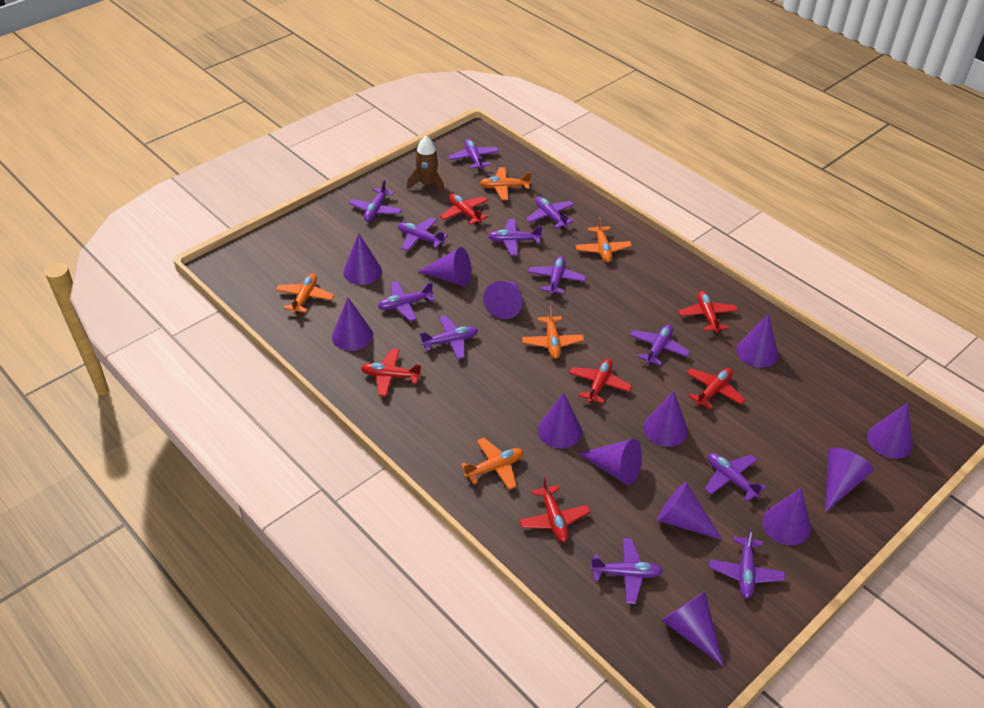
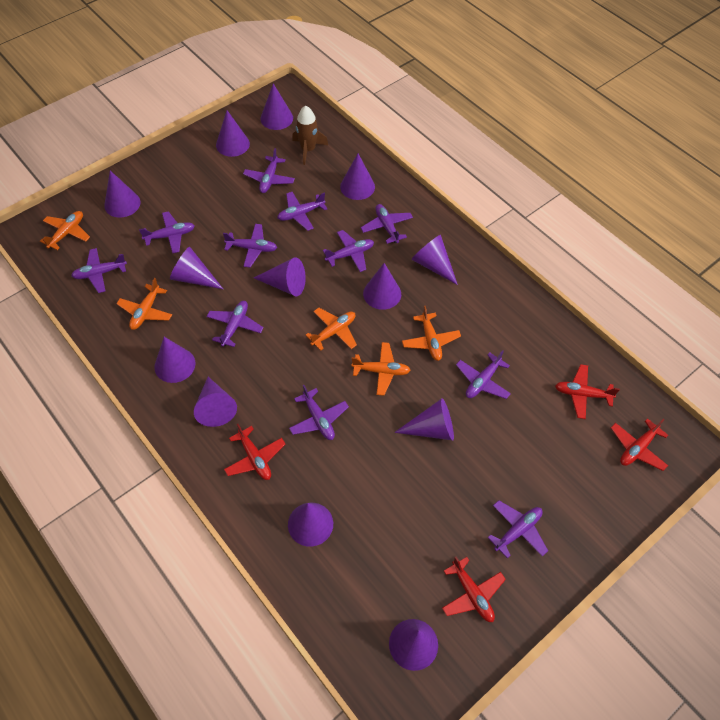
purple plane: [349,179,402,221] [378,281,435,321] [398,217,448,251] [420,316,478,359] [448,139,499,171] [488,219,543,256] [526,197,574,229] [528,256,586,295] [590,538,663,604] [630,324,690,366] [704,453,766,502] [709,528,785,599] = 12 -> [71,248,127,293] [139,211,195,254] [206,301,264,347] [223,224,277,267] [243,148,295,193] [277,192,327,231] [289,385,349,440] [323,230,374,272] [361,204,413,244] [456,350,511,399] [488,500,548,558] = 11
red plane: [361,349,422,396] [440,194,488,225] [519,477,590,542] [569,358,632,404] [678,291,738,333] [687,368,745,409] = 6 -> [224,424,285,480] [442,557,506,622] [555,364,620,419] [611,418,668,471] = 4

